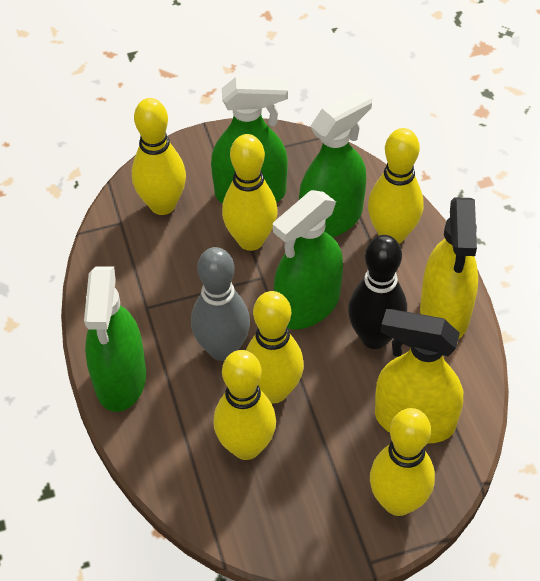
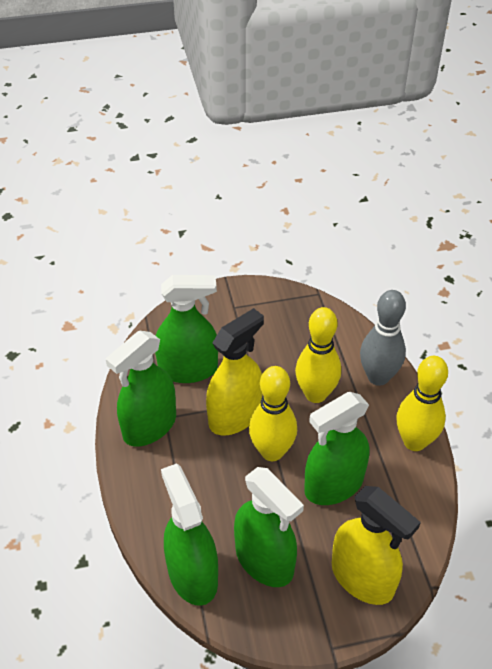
black bowling pin: [348,235,407,349] = 1 -> none = 0
green spray bottle: [84,266,146,412] [211,77,288,204] [273,190,343,329] [299,89,372,238] = 4 -> [106,331,176,447] [155,275,218,383] [161,463,218,606] [234,467,304,587] [304,392,370,505] = 5
yellow bowling pin: [132,98,186,215] [213,350,276,460] [222,134,277,251] [246,291,304,403] [368,128,424,244] [370,408,435,516] = 6 -> [249,366,297,461] [295,307,341,403] [396,356,448,451] = 3

